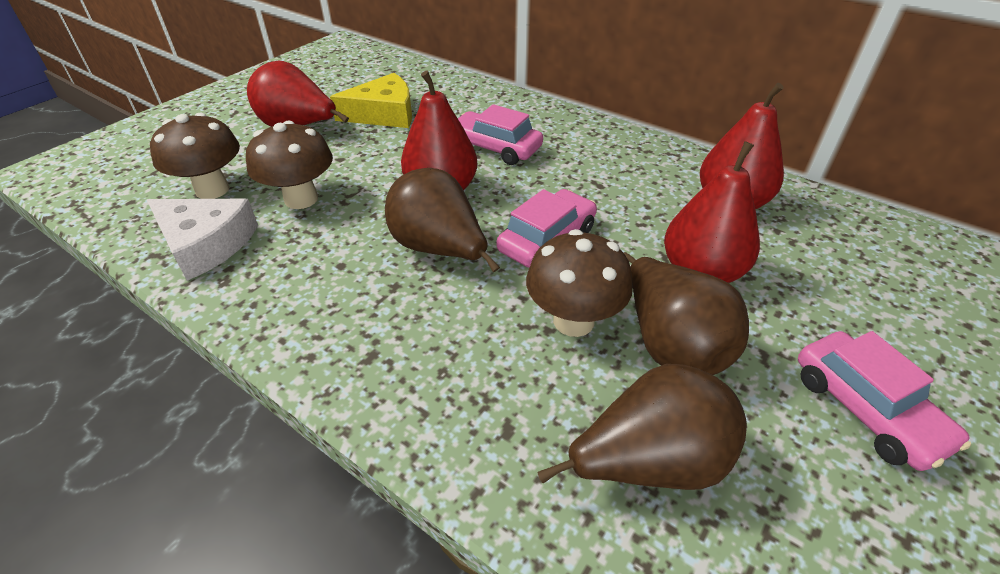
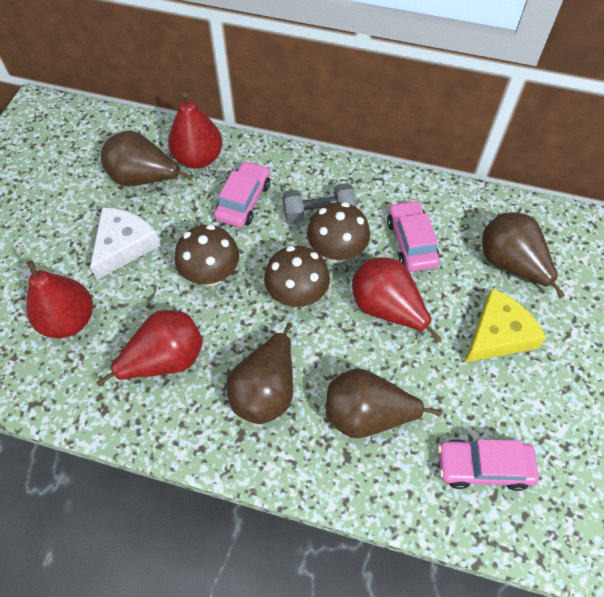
brown pear: [385,168,500,272] [538,364,747,490] [624,252,749,375] = 3 -> [101,131,193,186] [226,322,293,424] [326,368,442,438] [482,212,565,298] = 4
grey dumbbell: none = 0 -> [283,183,357,224] = 1

